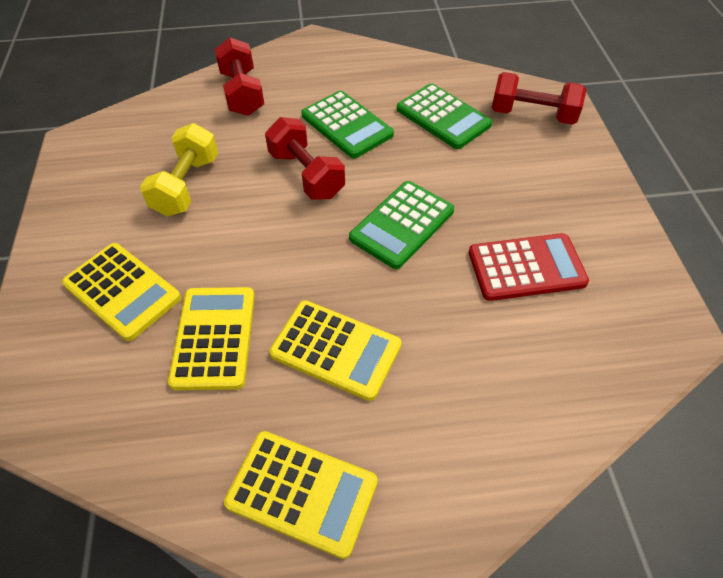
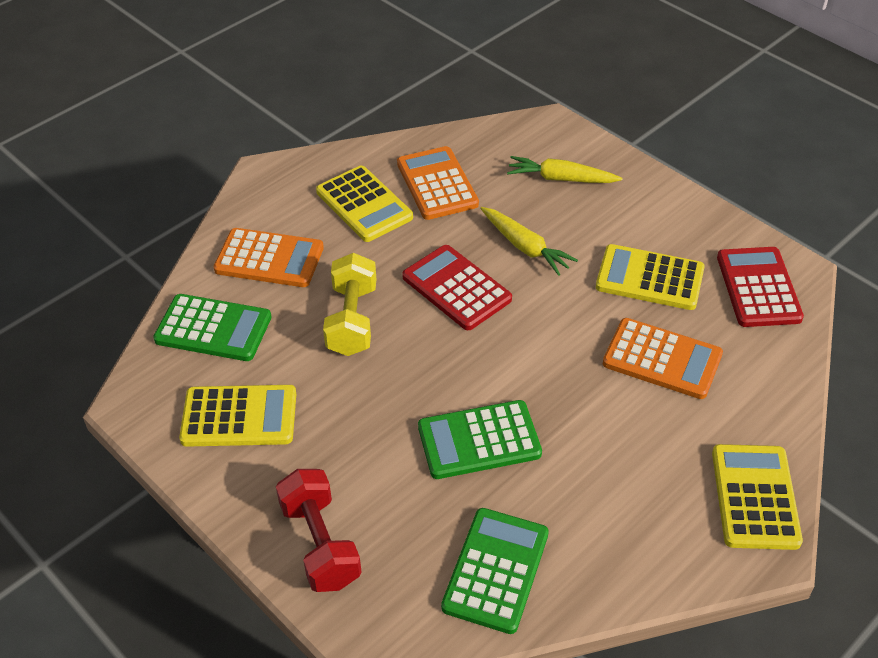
orange calculator: none = 0 -> [214,228,324,287] [397,146,479,220] [603,318,723,399] = 3
red calculator: [469,233,589,301] = 1 -> [402,245,512,330] [717,247,804,327] = 2
red dumbbell: [215,38,264,116] [265,117,345,200] [492,72,587,125] = 3 -> [276,469,362,592] = 1
yellow carrot: none = 0 -> [480,207,578,276] [507,156,623,183] = 2

